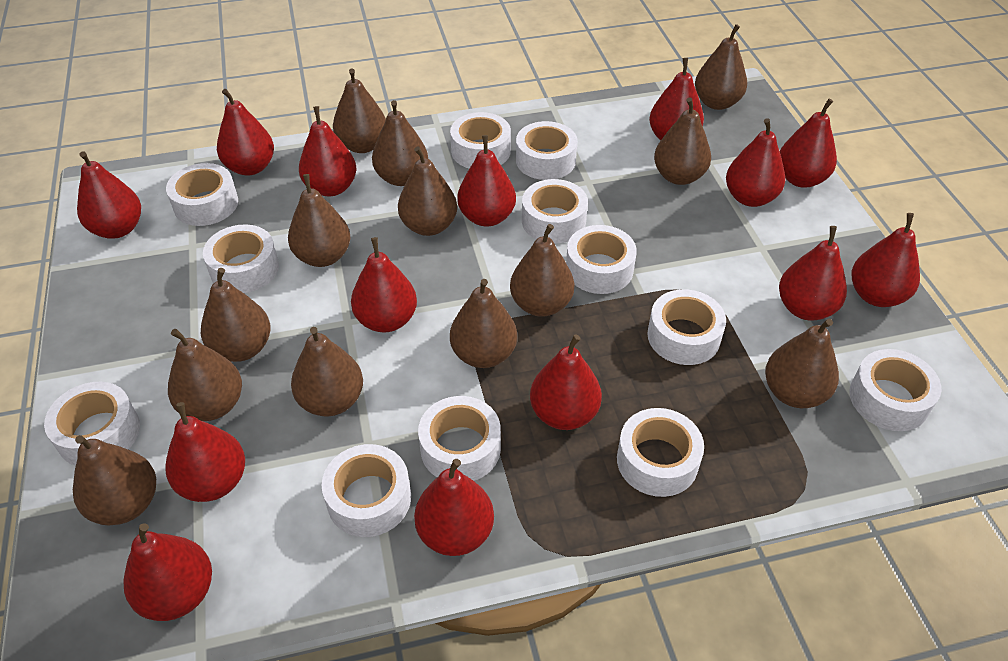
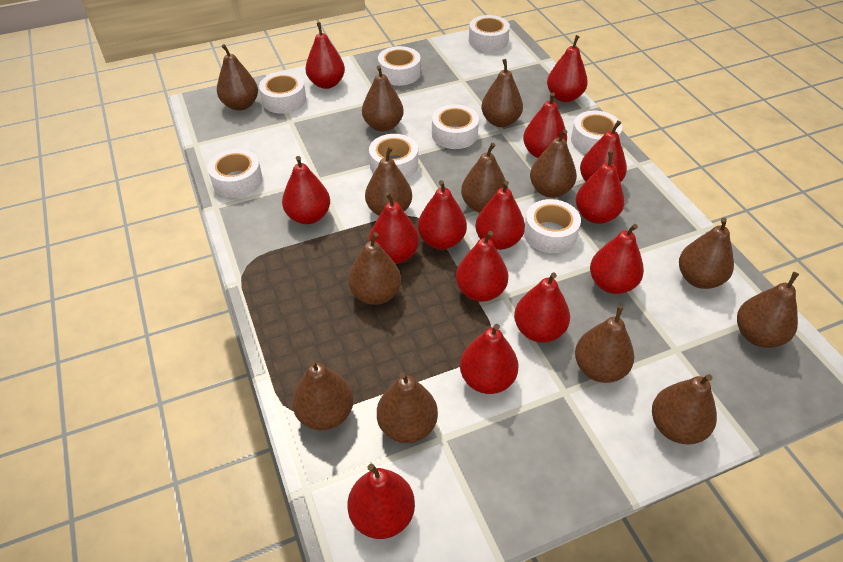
white tape: [44,382,140,466] [166,163,238,226] [203,224,279,293] [322,444,411,537] [418,396,501,481] [450,112,511,169] [516,121,577,180] [522,179,588,243] [566,225,637,294] [617,408,704,497] [647,289,726,365] [849,349,941,431] = 12 -> [208,149,263,198] [259,72,306,114] [369,134,418,179] [378,46,421,86] [432,104,479,149] [469,15,510,52] [524,199,581,253] [571,111,622,154] = 8

